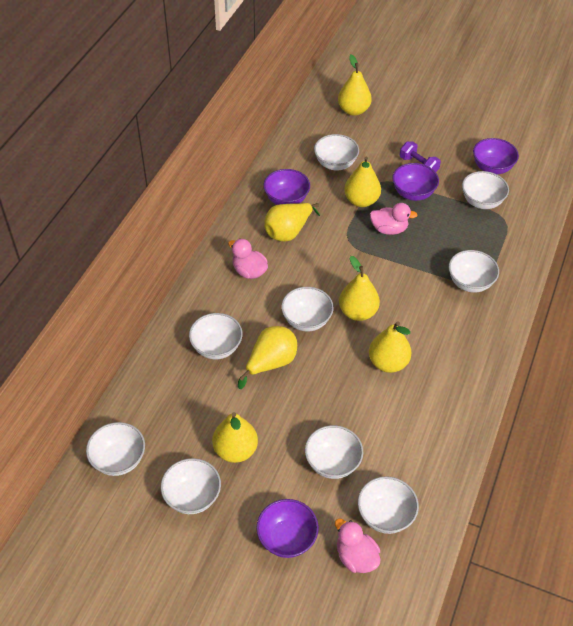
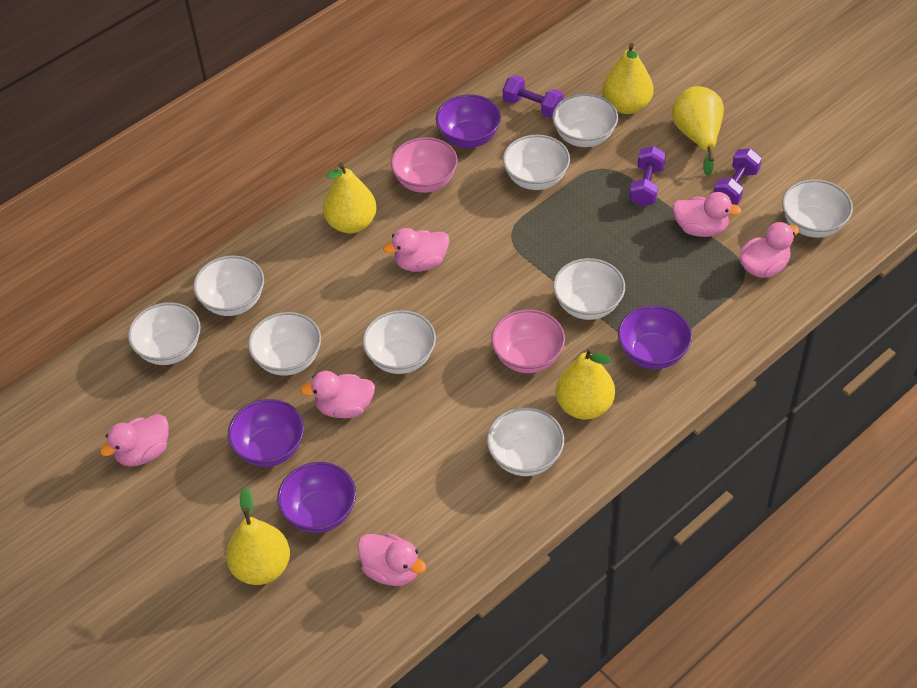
pink bowl: none = 0 -> [391,137,458,193] [491,309,565,373] = 2
pink duck: [228,239,268,279] [335,518,380,573] [370,203,418,235] = 3 -> [100,414,168,467] [300,371,375,418] [357,533,426,586] [383,228,449,272] [673,192,742,237] [740,222,799,278] = 6
purple dumbbell: [400,141,441,172] = 1 -> [503,75,563,118] [629,146,666,207] [714,149,762,205] = 3
yellow pear: [212,412,258,463] [238,326,297,389] [264,203,320,242] [338,55,372,116] [339,256,380,321] [344,156,381,207] [369,321,412,373] = 7 -> [226,487,290,585] [323,163,377,233] [556,348,615,420] [602,43,654,114] [672,86,724,176] = 5

